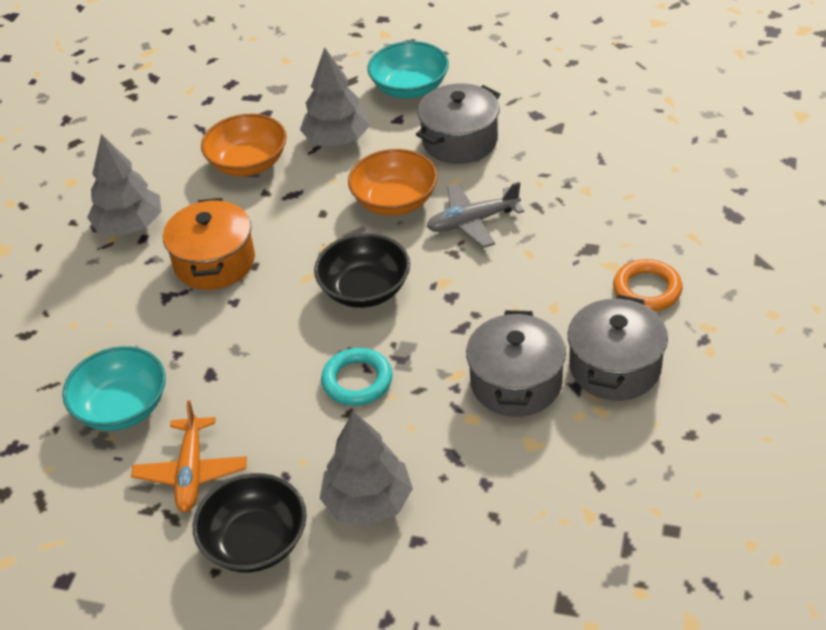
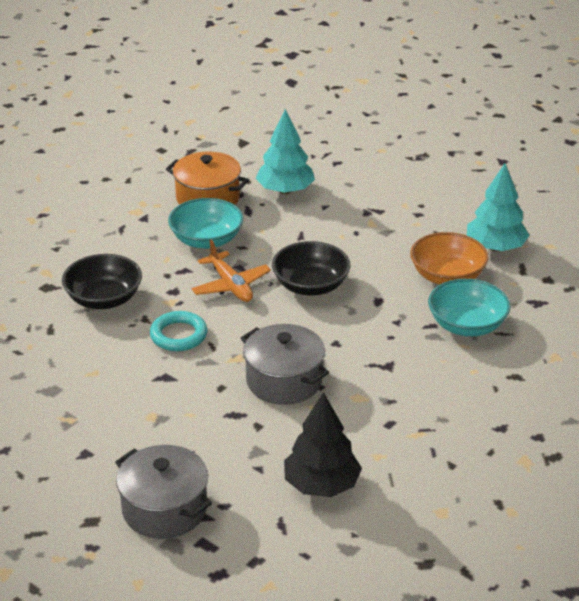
black tree: none = 0 -> [284,392,362,497] = 1
grey plane: [426,182,524,248] = 1 -> none = 0
grey pot: [416,83,500,164] [466,310,566,417] [568,295,668,400] = 3 -> [115,445,212,539] [241,324,329,405] = 2
grey tree: [87,134,162,236] [300,47,370,147] [320,411,413,527] = 3 -> none = 0
orange bowl: [201,114,287,176] [348,149,438,216] = 2 -> [410,232,489,284] = 1
orange ring: [613,259,682,311] = 1 -> none = 0
turquoise tree: none = 0 -> [255,109,315,194] [467,163,530,252] = 2

